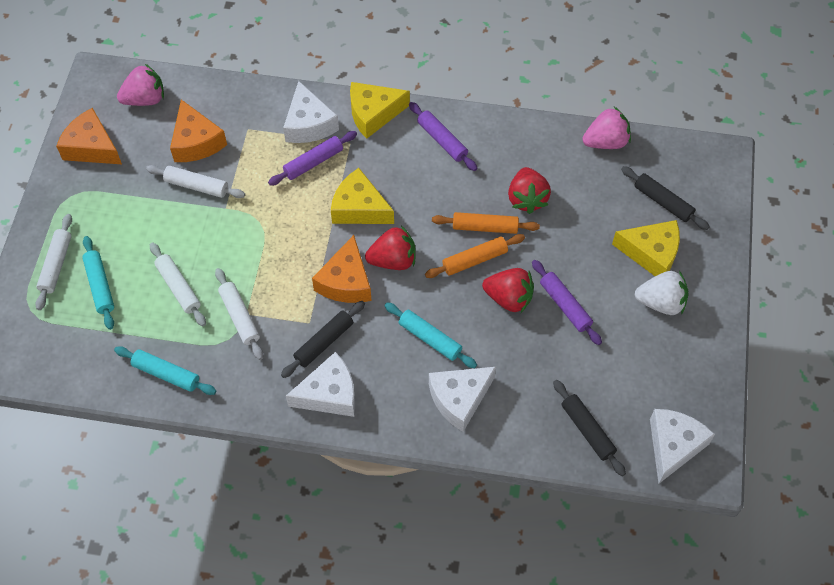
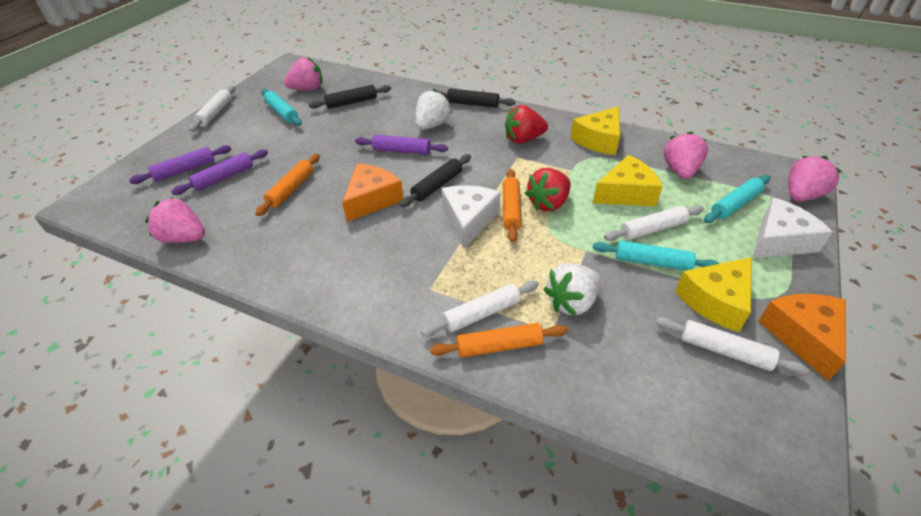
orange cheese: [56,108,122,164] [170,100,227,162] [312,235,372,303] = 3 -> [342,164,404,222] [758,294,846,381] = 2
orange rolling pin: [425,234,525,278] [432,212,540,234] = 2 -> [255,154,320,216] [430,323,568,358] [503,169,521,242] = 3
pink strawberry: [117,64,164,106] [583,107,631,149] = 2 -> [145,197,205,243] [284,57,322,90] [664,131,708,179] [788,156,842,202] = 4
red strawberry: [365,226,416,270] [482,268,534,313] [508,167,551,214] = 3 -> [505,105,548,144] [525,168,571,211] = 2
white cheese: [283,81,339,143] [286,352,356,417] [429,367,496,432] [650,409,715,483] = 4 -> [441,185,501,248] [753,197,832,258] = 2
white strawberry: [635,271,689,315] = 1 -> [415,89,452,130] [544,263,601,316] = 2

